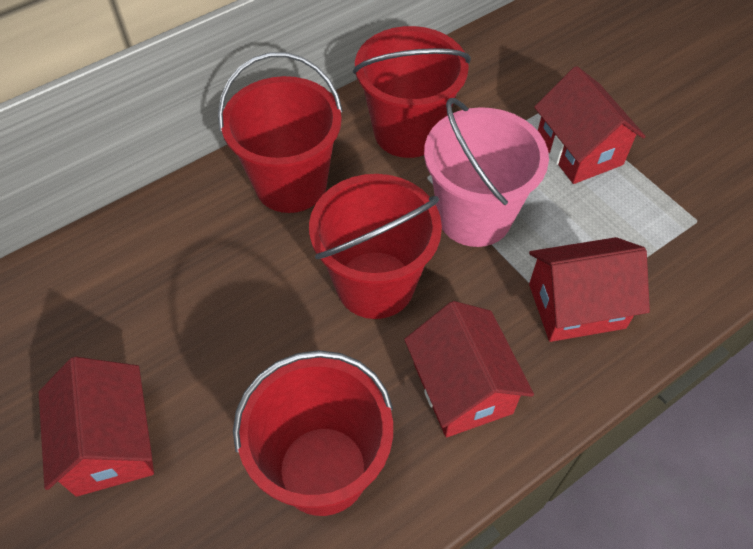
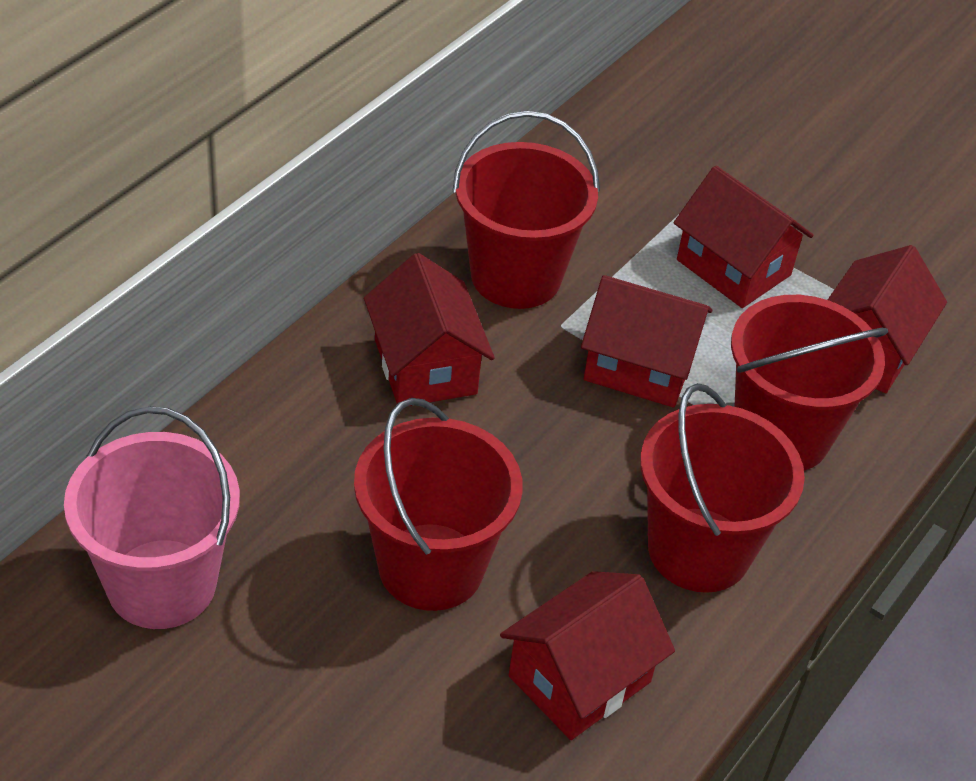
red house: [39,357,154,497] [404,301,534,438] [529,237,650,342] [534,66,646,184] = 4 -> [364,253,495,406] [500,571,675,740] [581,275,712,408] [674,166,813,308] [828,245,947,393] = 5

